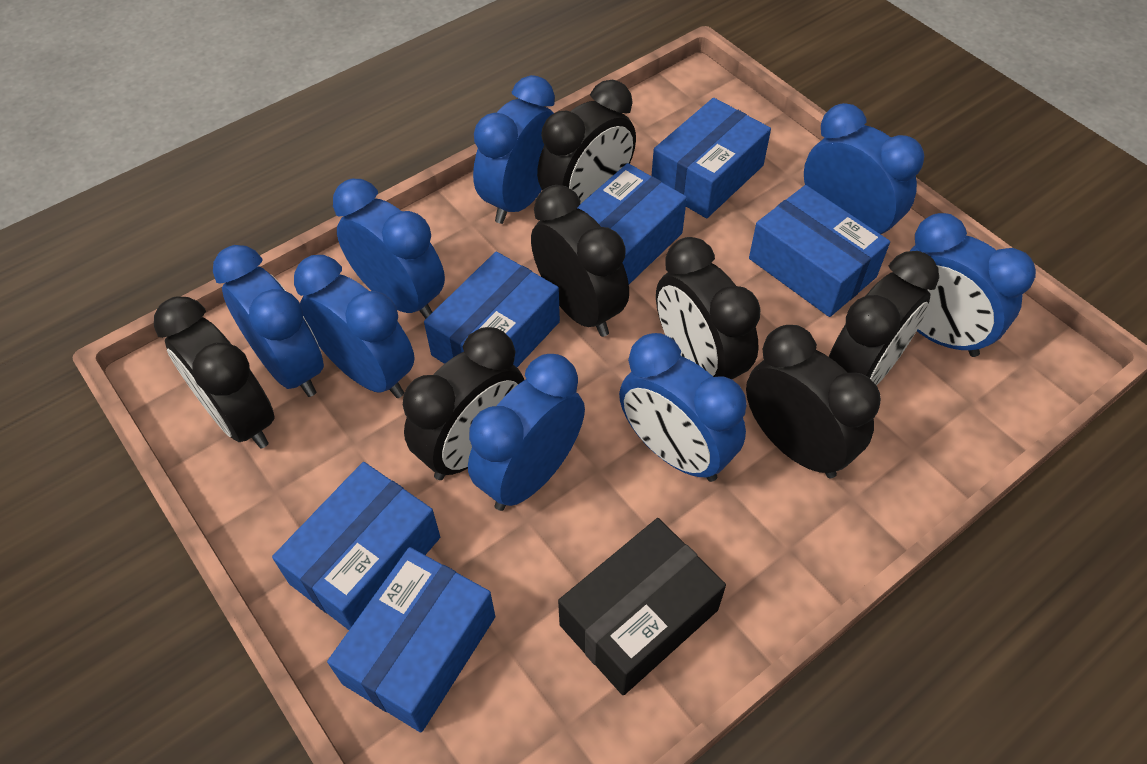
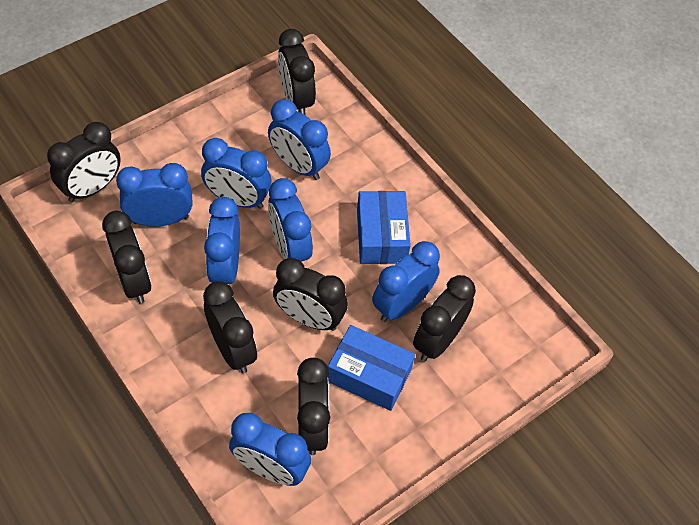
black box: [558,518,726,695] = 1 -> none = 0
blue box: [272,462,440,630] [327,547,495,732] [424,252,560,367] [577,163,687,284] [652,98,771,218] [749,185,890,317] = 6 -> [328,325,415,411] [357,191,411,264] = 2
blue clock: [213,245,324,397] [294,255,415,398] [333,179,445,319] [468,354,585,511] [473,75,555,224] [619,333,747,482] [804,103,924,234] [910,213,1036,357] = 8 -> [116,163,192,227] [201,138,271,209] [204,197,240,284] [229,413,311,486] [268,99,331,180] [268,178,313,262] [372,241,440,322] = 7

